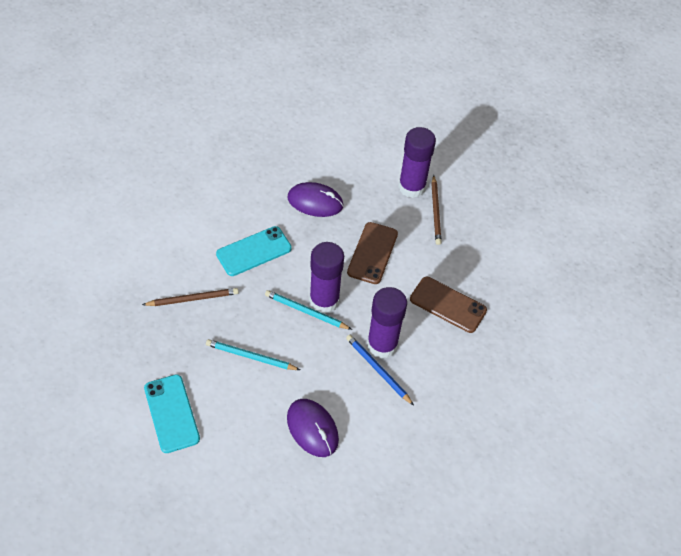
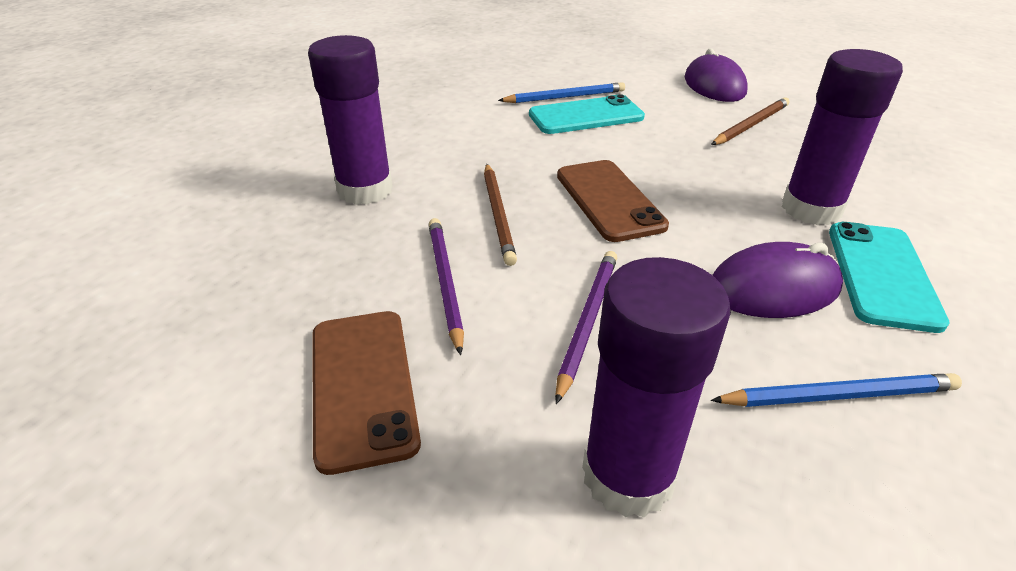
blue pencil: [346,335,414,405] = 1 -> [498,82,625,103] [711,373,962,407] = 2
purple pencil: none = 0 -> [429,218,464,355] [555,251,617,404] = 2
turquoise pencil: [206,339,300,370] [265,290,352,330] = 2 -> none = 0

